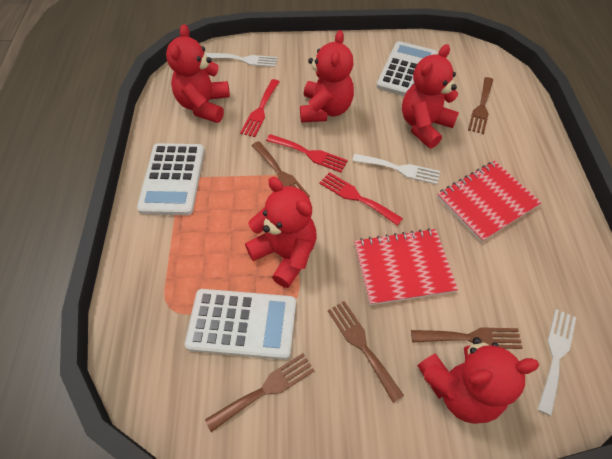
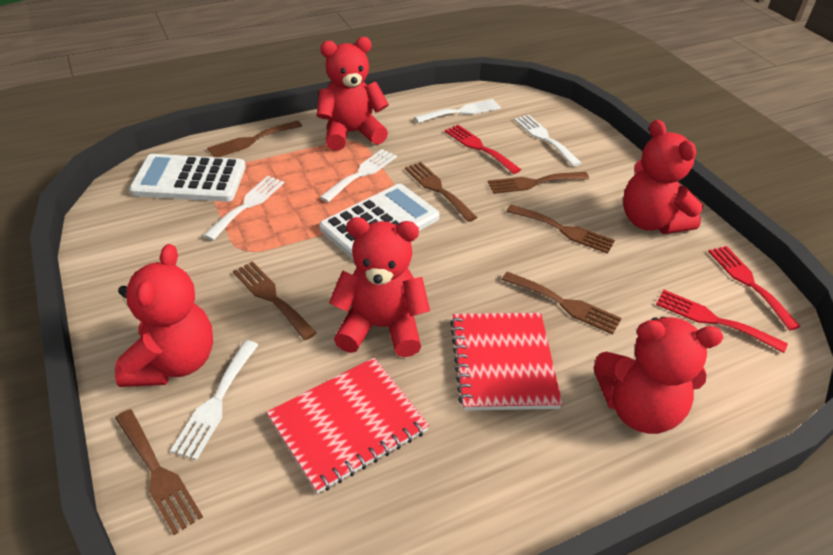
brown fork: [205,353,314,432] [252,141,310,197] [328,301,404,403] [411,328,523,349] [468,77,493,134] = 5 -> [115,409,203,535] [207,121,302,157] [233,261,317,340] [405,162,477,222] [488,172,589,194] [502,272,622,335] [506,205,615,254] = 7
white calculator: [137,143,204,215] [185,289,296,360] [376,41,437,96] = 3 -> [129,154,246,202] [319,184,440,259] = 2
white fork: [205,53,277,67] [352,154,440,185] [537,309,576,416] = 3 -> [170,340,258,460] [203,176,284,241] [320,149,397,202] [414,99,501,123] [514,115,581,167] = 5

